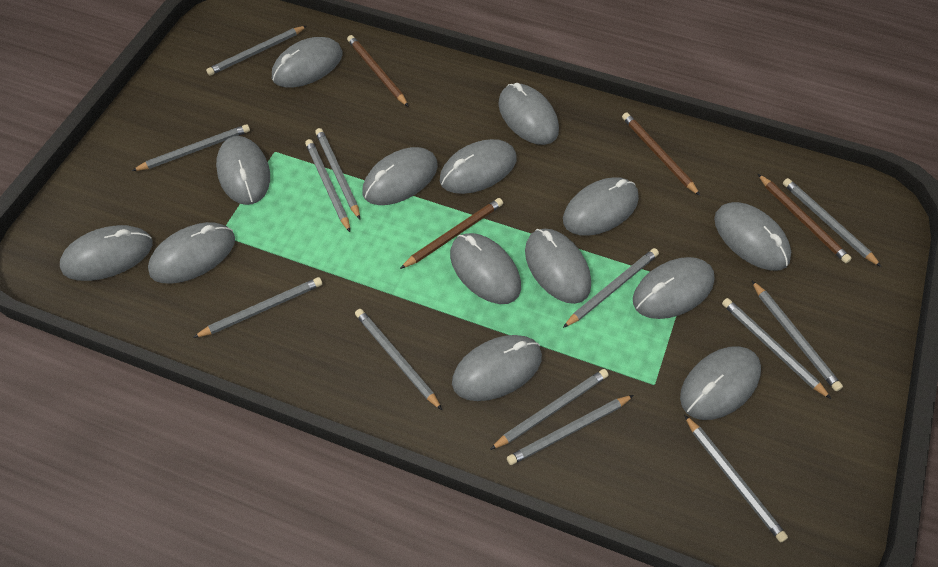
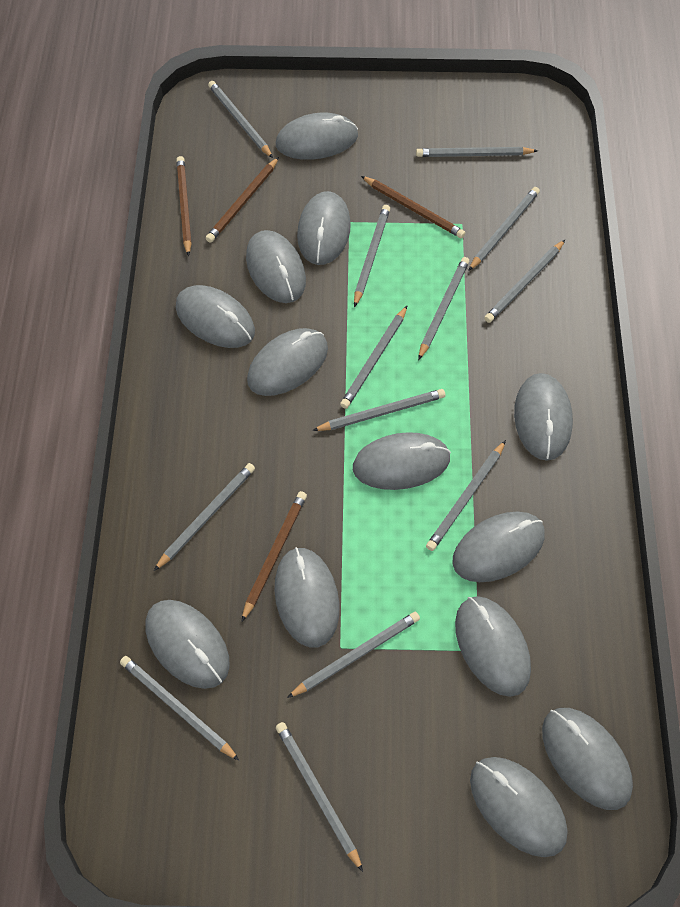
grey mouse: [60,225,153,281] [148,222,235,284] [216,136,270,205] [272,37,343,88] [362,147,438,205] [440,139,516,194] [450,233,521,304] [452,335,542,401] [498,83,559,145] [525,229,591,304] [563,177,639,236] [633,257,714,319] [680,346,761,420] [714,202,791,271] = 14 -> [146,600,230,689] [176,285,255,348] [246,230,306,303] [247,328,328,396] [274,547,339,648] [276,113,358,160] [297,191,351,265] [353,432,451,490] [453,511,545,582] [455,596,531,697] [470,757,568,857] [514,373,573,461] [542,708,633,810] = 13

